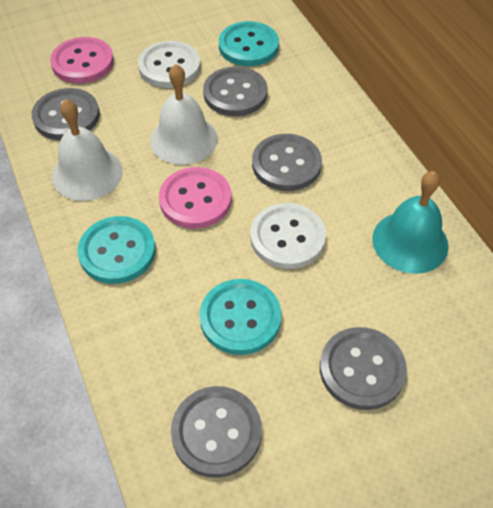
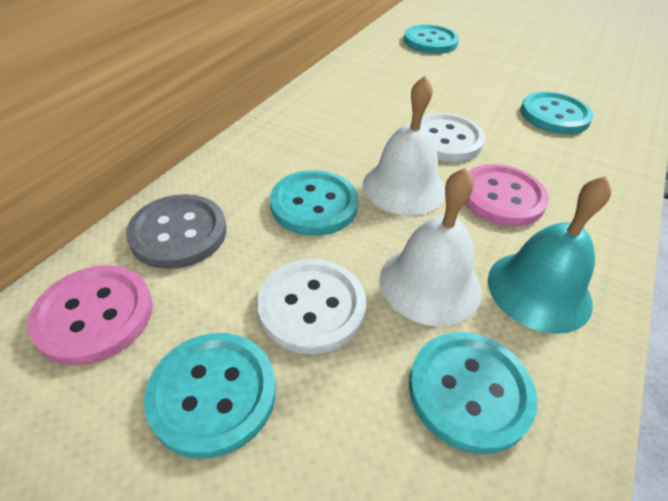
grey button: [32,88,100,140] [171,386,262,478] [203,67,267,116] [252,134,322,191] [320,327,407,410] = 5 -> [126,194,226,269] = 1
turquoise button: [77,216,156,284] [199,279,282,355] [219,21,279,66] = 3 -> [144,333,276,459] [270,170,359,236] [404,25,459,54] [409,332,538,454] [520,92,593,134] = 5

